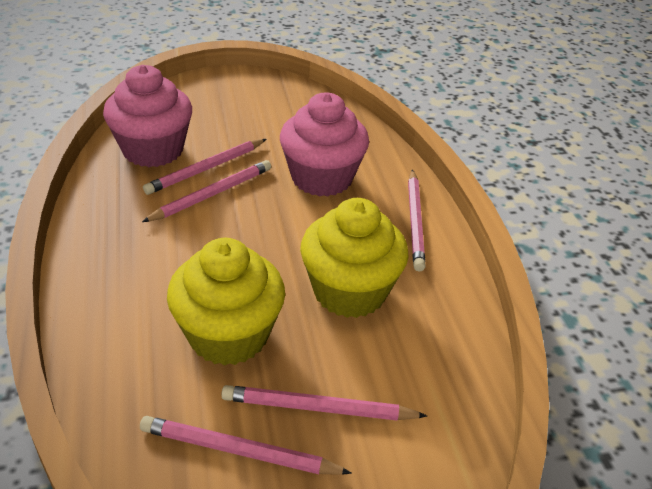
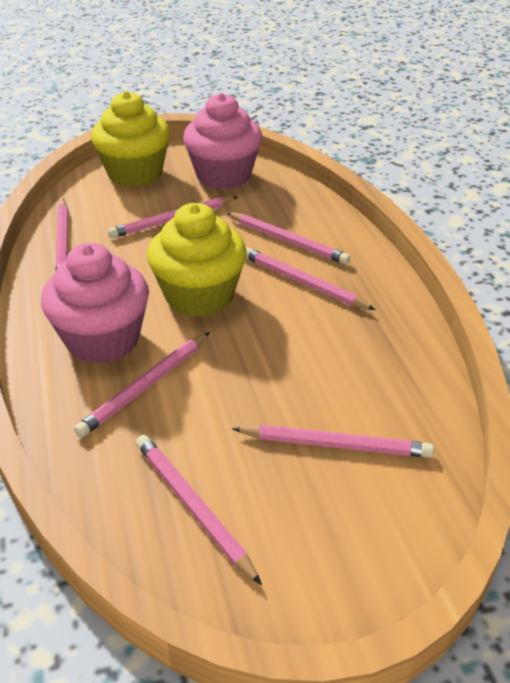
pink pencil: [140,416,352,475] [142,160,271,222] [143,139,266,195] [221,385,427,421] [408,170,426,271] = 5 -> [55,199,68,271] [74,332,210,438] [108,196,237,239] [136,435,262,585] [226,212,351,265] [232,425,434,458] [246,247,375,310] = 7

